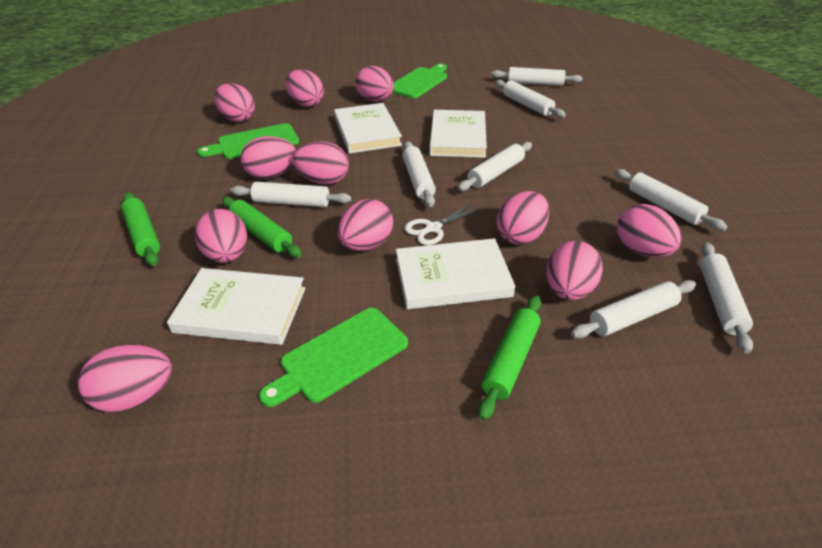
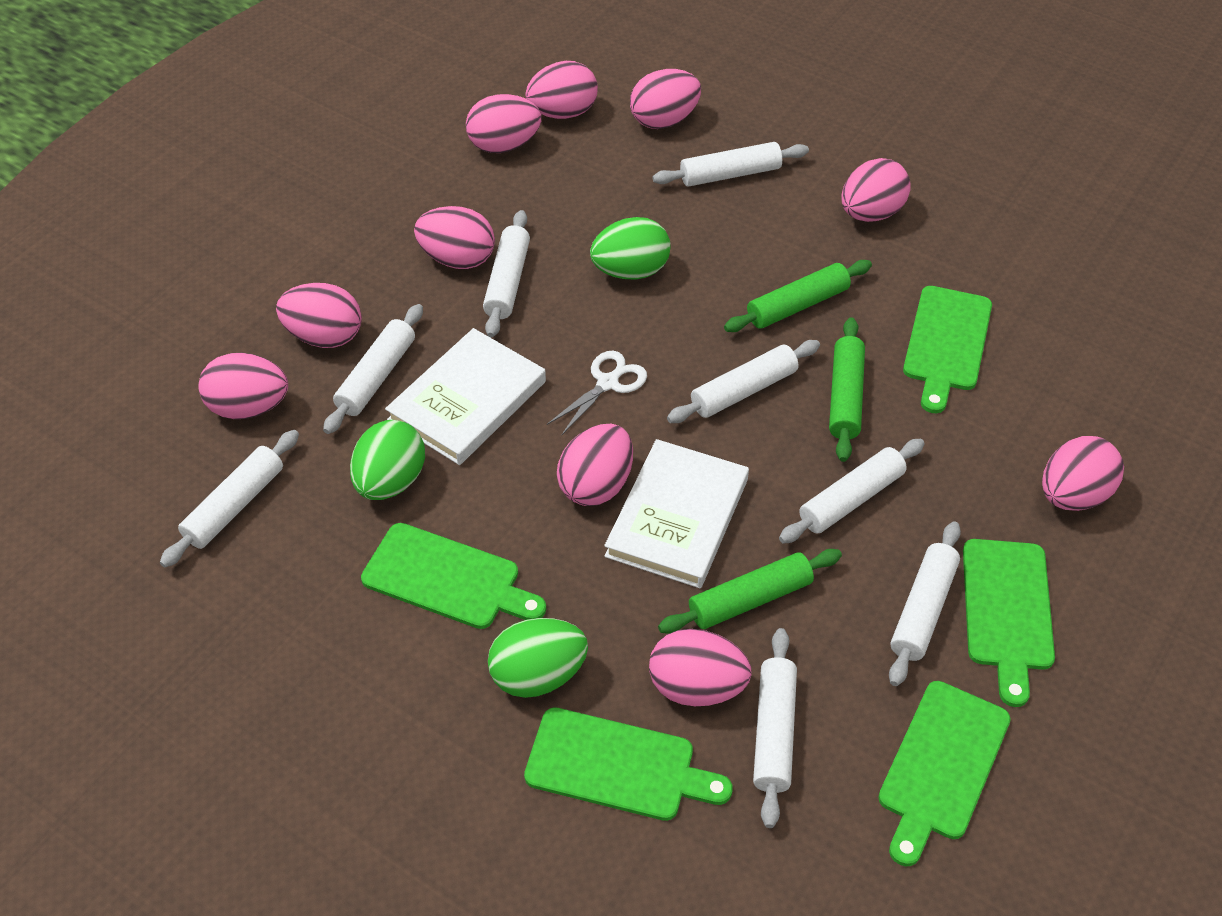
green cutting board: [197,123,299,159] [259,308,408,407] [392,64,447,99] = 3 -> [361,523,546,629] [524,707,733,821] [878,681,1011,866] [903,286,992,413] [963,539,1055,707] = 5
green egg: none = 0 -> [350,420,425,500] [488,618,588,698] [590,217,671,279] = 3
pink egg: [78,344,172,412] [195,209,247,263] [214,83,255,122] [240,136,296,179] [286,69,324,107] [292,141,349,185] [338,199,393,251] [355,66,394,102] [496,191,549,245] [546,241,603,300] [617,204,681,257] = 11 -> [198,353,288,419] [276,283,362,348] [414,206,495,269] [466,94,541,153] [525,61,598,119] [557,424,633,506] [630,69,701,129] [649,629,752,706] [841,158,911,222] [1042,436,1124,511] = 10
white book: [167,268,306,345] [334,103,402,154] [396,238,515,309] [429,110,487,158] = 4 -> [385,328,546,465] [604,439,749,588] = 2

